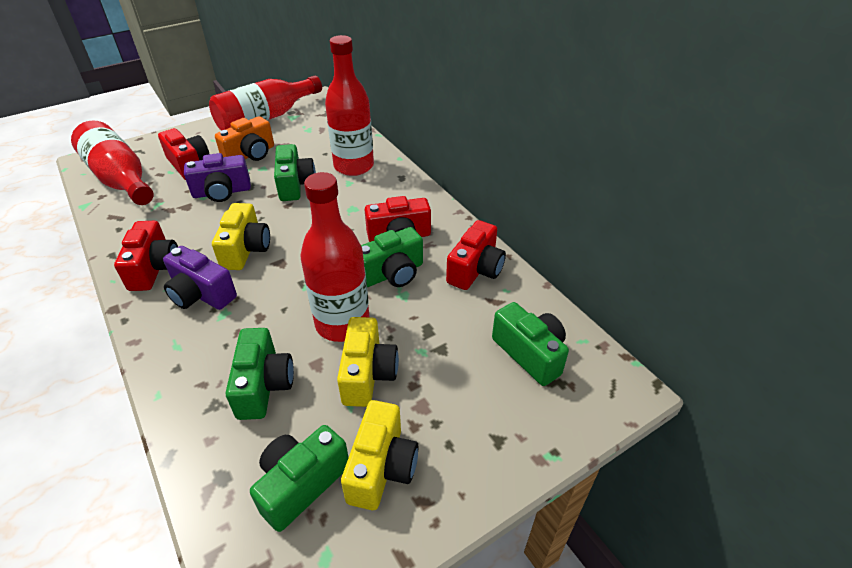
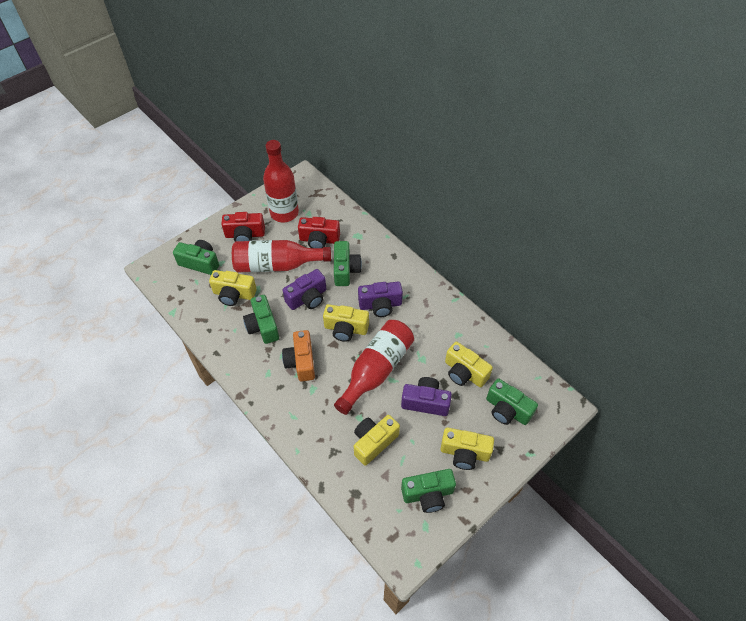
purple camera: [163,246,237,310] [184,153,251,202] = 2 -> [283,269,327,310] [358,282,403,317] [401,377,452,416] = 3
red bottle: [71,120,154,205] [209,76,322,131] [301,172,370,342] [325,35,374,176] = 4 -> [232,240,331,272] [263,140,299,222] [334,320,414,415] = 3
red camera: [114,221,178,291] [158,128,209,180] [365,196,431,242] [446,220,506,290] = 4 -> [221,212,265,242] [298,217,340,248] = 2
yellow camera: [212,203,270,270] [337,317,399,407] [341,400,419,510] = 3 -> [209,270,257,306] [323,304,369,342] [354,415,400,466] [441,427,494,470] [445,342,493,387] = 5

